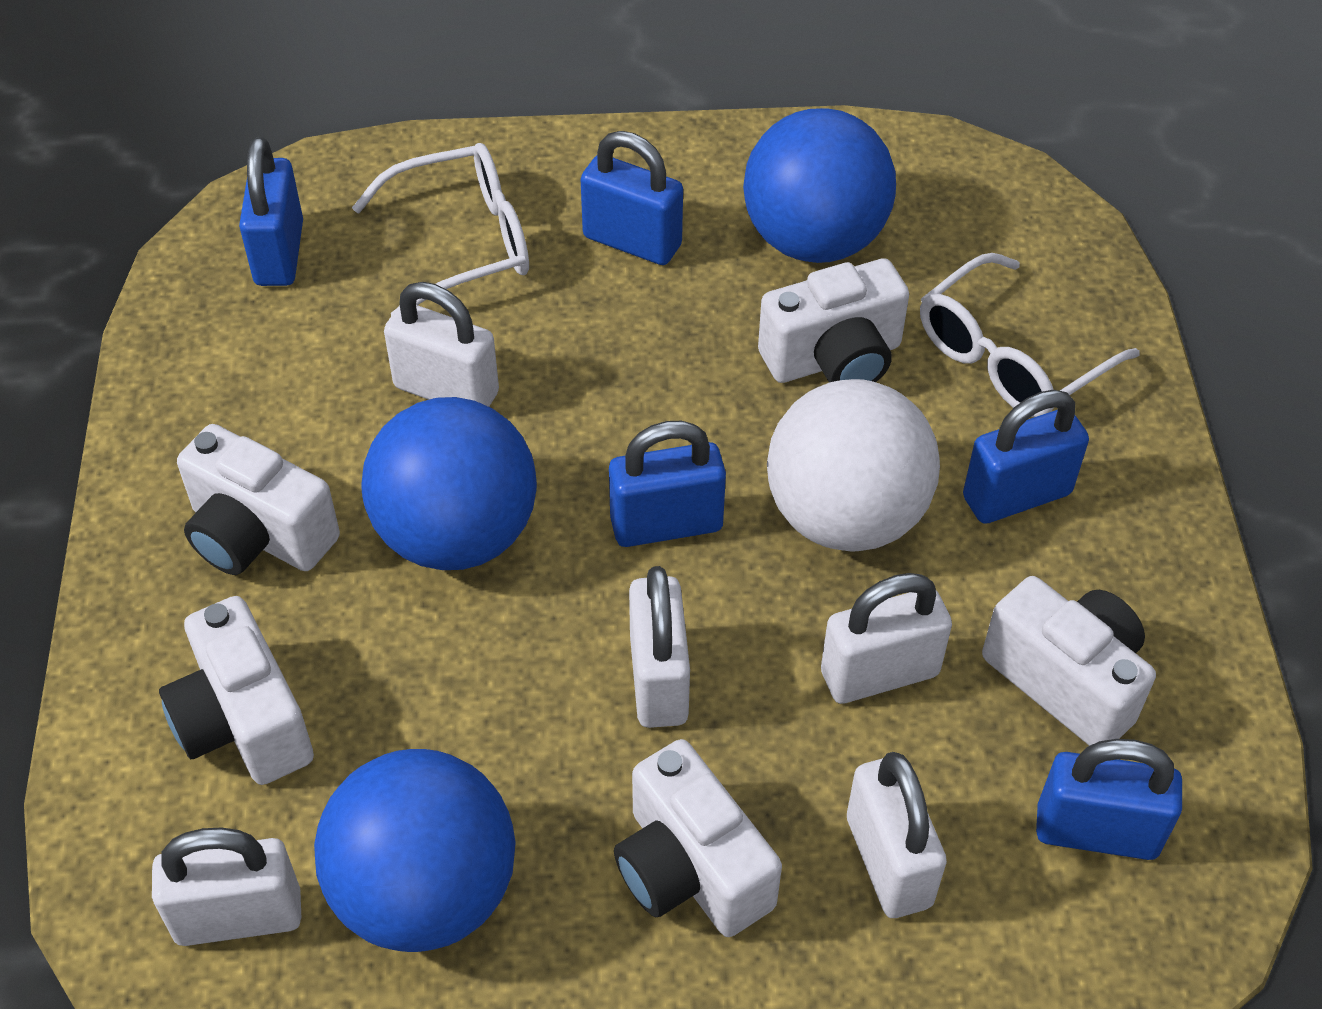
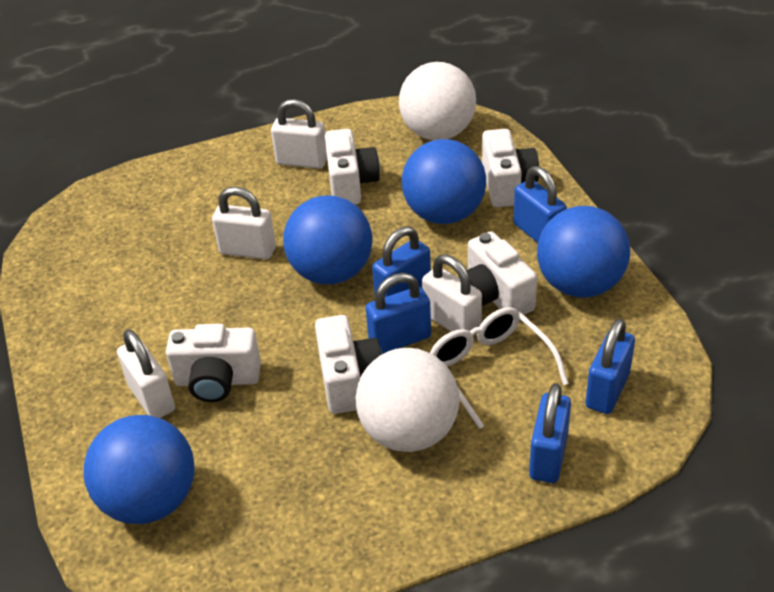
blue ball: [314,749,516,952] [362,397,537,570] [743,108,896,263] = 3 -> [83,415,195,524] [283,196,373,284] [402,139,486,224] [537,206,630,298] = 4
white ball: [767,379,940,552] = 1 -> [356,348,459,452] [399,62,476,140] = 2
white glasses: [352,143,529,316] [920,253,1140,417] = 2 -> [430,307,569,429] = 1
white padlock: [152,827,302,946] [384,282,499,407] [629,566,690,728] [821,573,952,704] [847,752,947,918] = 5 -> [117,329,175,418] [212,187,276,259] [271,99,327,169] [422,254,482,336] = 4

